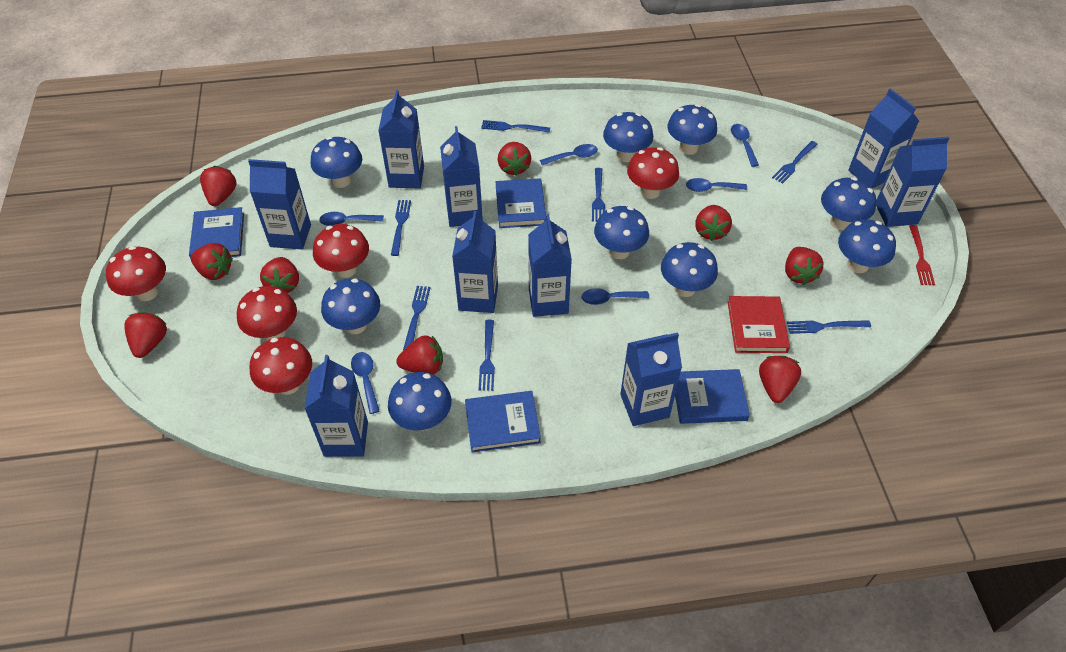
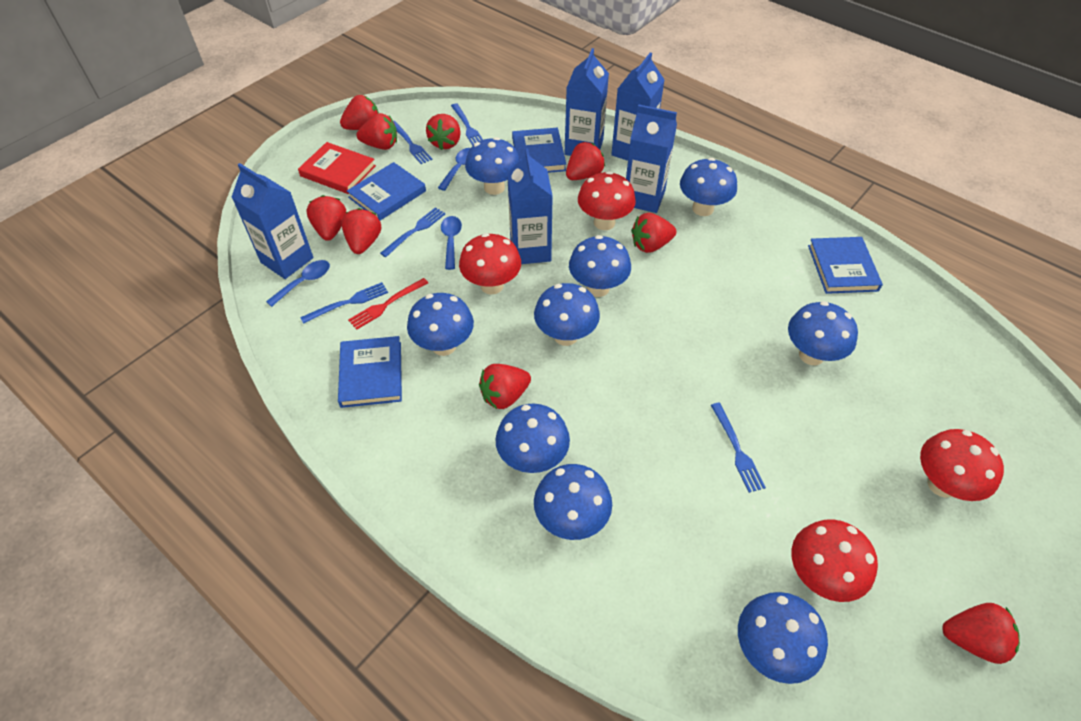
blue carton: [248,159,311,249] [304,355,368,457] [378,90,424,188] [440,126,483,227] [452,211,498,313] [528,214,572,317] [620,333,682,426] [848,88,919,188] [876,137,950,227] = 9 -> [232,163,313,279] [507,148,553,264] [564,48,609,156] [611,52,664,161] [626,104,677,213] = 5
blue fork: [391,200,411,256] [403,286,430,350] [478,320,495,391] [481,120,550,133] [592,168,605,222] [772,141,818,184] [787,320,871,334] = 7 -> [300,282,388,324] [380,207,446,257] [393,121,432,164] [451,103,483,146] [711,403,766,493] = 5
blue spoon: [319,212,384,226] [351,352,379,414] [540,144,598,165] [581,288,649,305] [686,178,747,192] [731,124,759,167] = 6 -> [266,260,330,307] [438,148,470,191] [441,216,462,270] = 3
red mushroom: [106,246,166,301] [237,286,297,341] [250,337,312,395] [313,224,369,278] [627,147,679,199] = 5 -> [459,233,521,295] [578,171,636,230] [792,519,878,602] [920,429,1004,501] = 4

